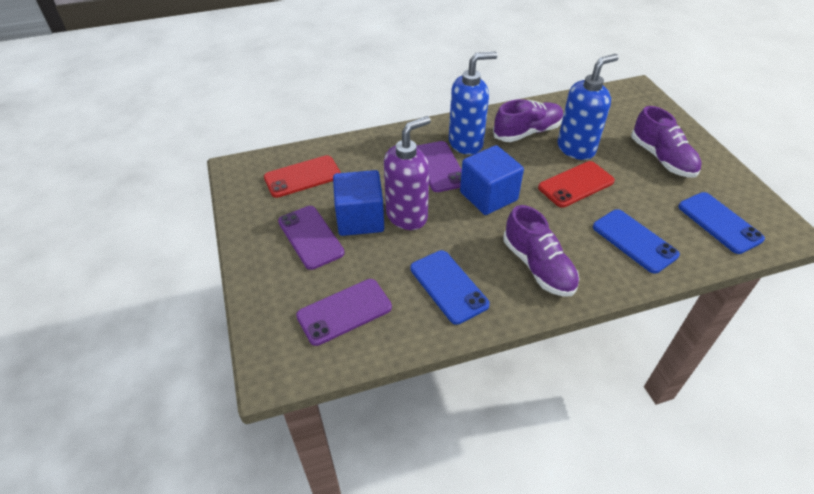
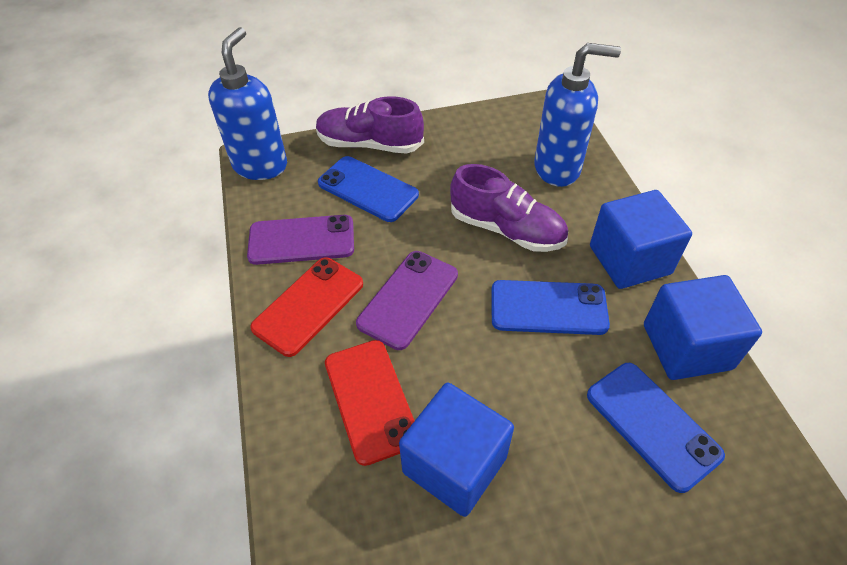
blue cube: [333,170,384,236] [460,145,524,215] = 2 -> [399,383,514,517] [590,190,692,289] [644,275,762,380] = 3
purple phone: [278,206,345,270] [296,279,392,346] [417,141,462,192] = 3 -> [247,215,354,265] [356,251,458,350] = 2
purple shoe: [493,99,563,142] [503,205,580,297] [631,106,702,177] = 3 -> [316,96,424,154] [450,164,568,252] = 2
purple soap dispenser: [384,116,431,230] = 1 -> none = 0

